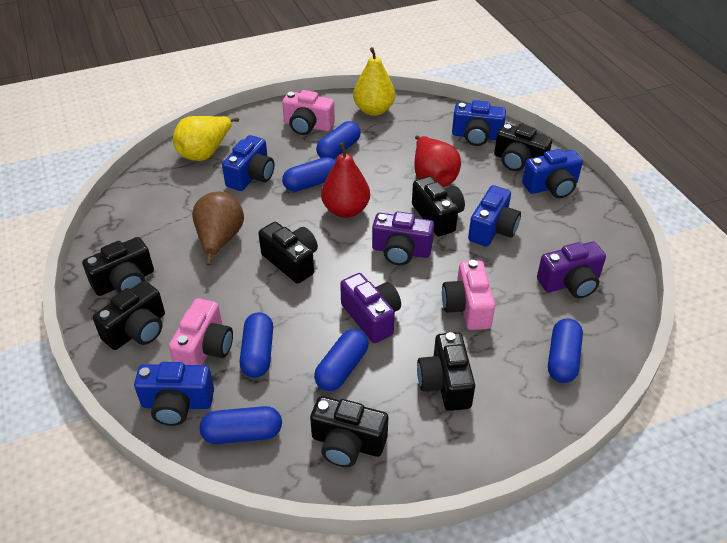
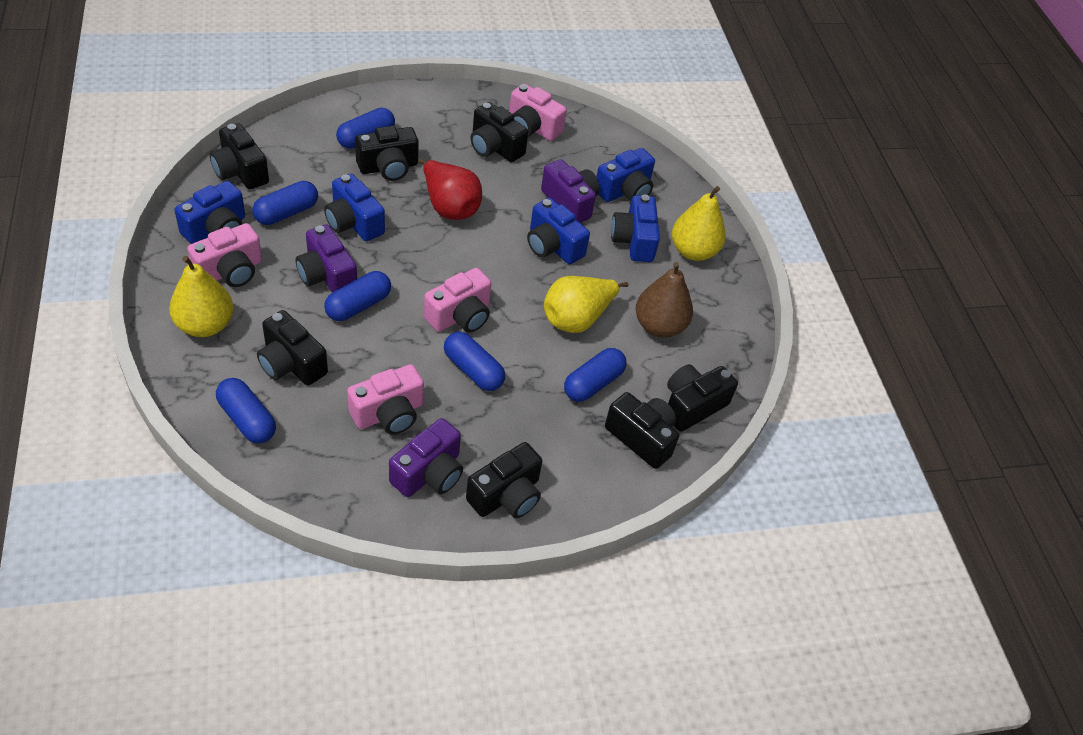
pink camera: [169,298,233,365] [282,90,335,135] [442,260,495,330] = 3 -> [187,223,262,287] [347,364,424,434] [424,268,491,333] [509,84,567,141] = 4
red pear: [321,143,370,218] [414,135,461,187] = 2 -> [418,159,482,220] = 1
yellow pear: [173,116,239,161] [353,47,395,116] = 2 -> [169,256,234,337] [544,276,629,333] [672,186,726,261] = 3

